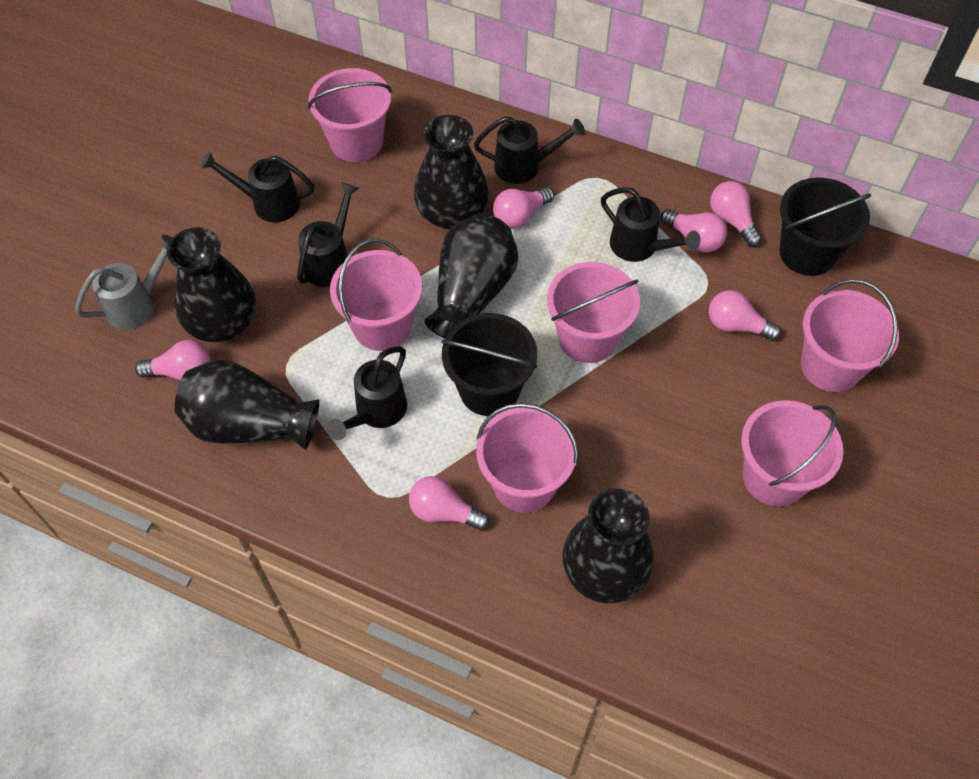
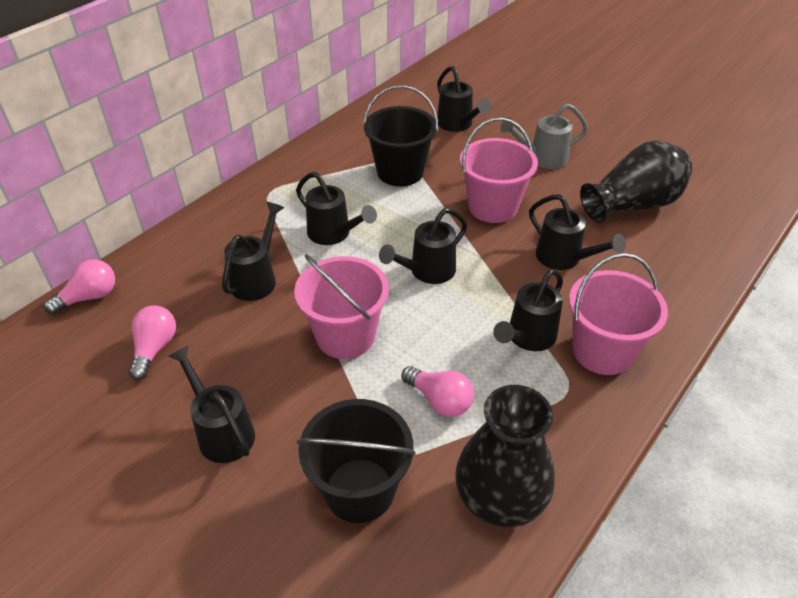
black vase: [167,228,256,342] [174,359,319,450] [414,115,489,229] [425,214,518,338] [562,489,654,603] = 5 -> [455,385,555,527] [580,140,692,223] = 2
black watering can: [200,151,314,222] [297,182,360,287] [327,347,407,440] [474,116,585,184] [601,187,700,262] = 5 -> [168,345,255,463] [222,202,284,301] [296,172,377,245] [379,208,467,284] [437,66,491,132] [493,269,563,351] [529,194,626,270] = 7
pink bucket: [308,68,392,162] [330,239,423,351] [476,403,578,513] [547,262,640,363] [741,400,844,507] [801,279,899,392] = 6 -> [294,254,389,359] [460,117,538,223] [569,253,668,375] = 3
pink light bulb: [135,340,211,381] [409,476,490,530] [493,187,554,228] [660,209,727,252] [709,290,781,341] [710,181,762,247] = 6 -> [44,259,115,315] [129,305,176,380] [402,366,474,417] = 3

